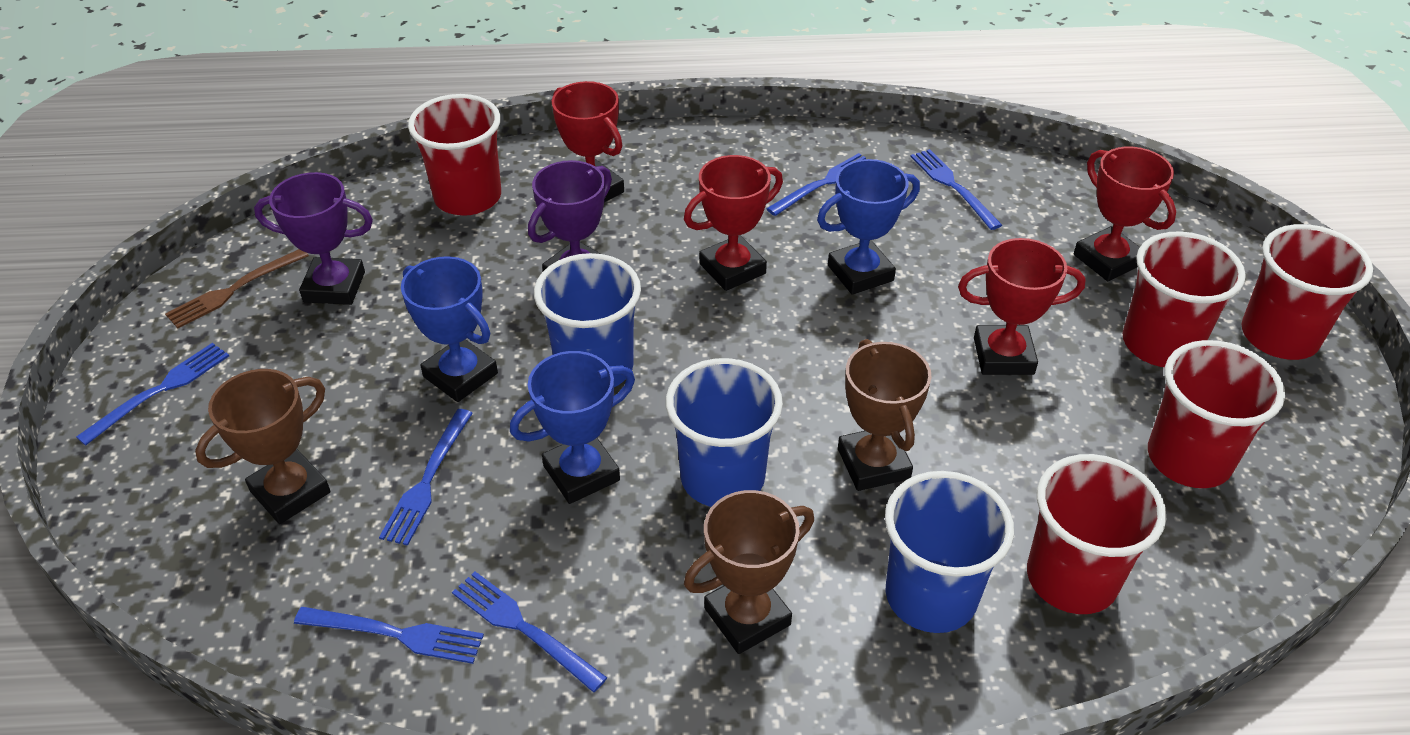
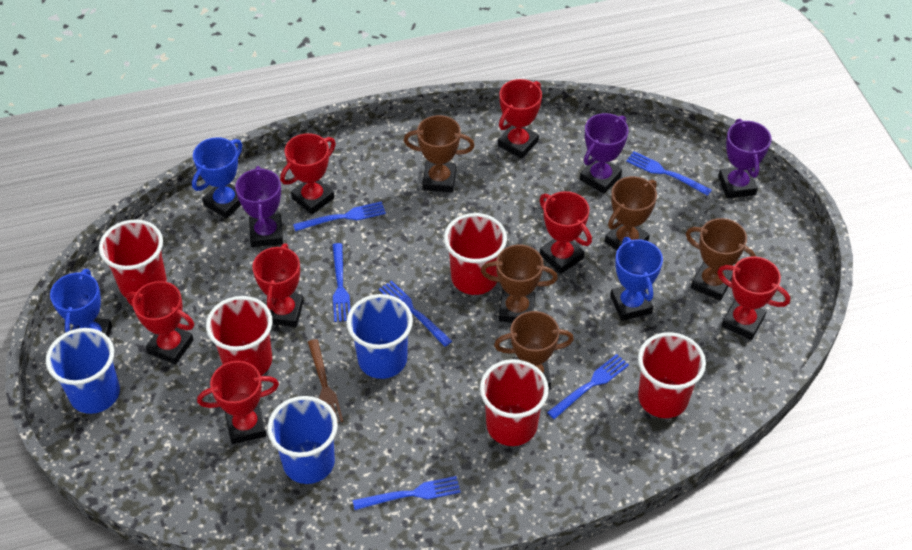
brown trophy: [195,369,331,524] [684,490,814,654] [838,339,932,491] = 3 -> [404,115,475,193] [481,245,558,323] [494,311,574,389] [605,176,657,250] [686,218,756,301] = 5
purple trophy: [254,172,373,305] [528,160,612,271] = 2 -> [235,166,283,247] [580,113,629,194] [718,119,772,199] = 3
red trophy: [552,81,624,202] [684,155,783,291] [958,238,1086,375] [1074,147,1176,281] = 4 -> [126,281,194,365] [197,361,279,444] [252,243,304,327] [280,133,336,215] [498,79,542,159] [540,191,592,274] [717,256,790,340] = 7

